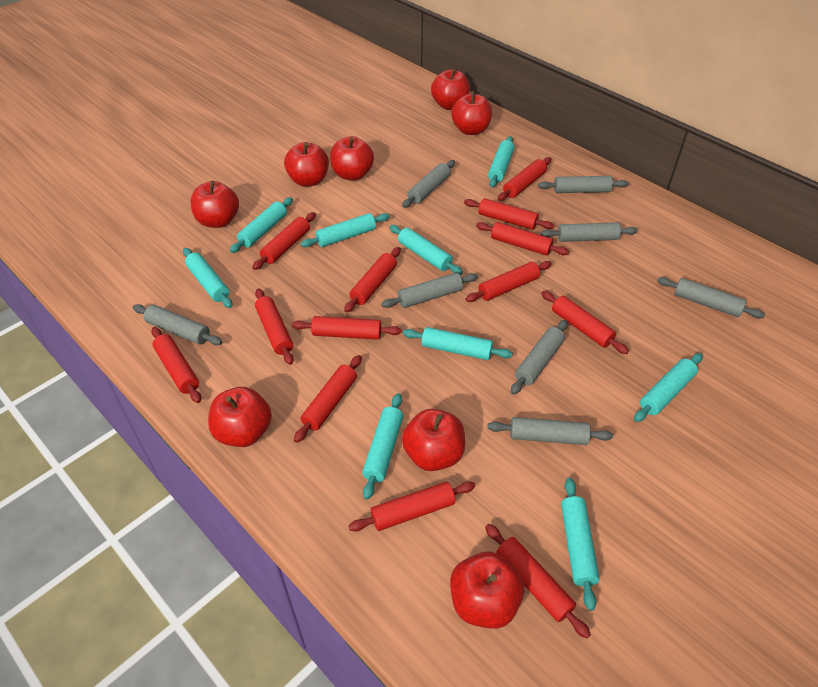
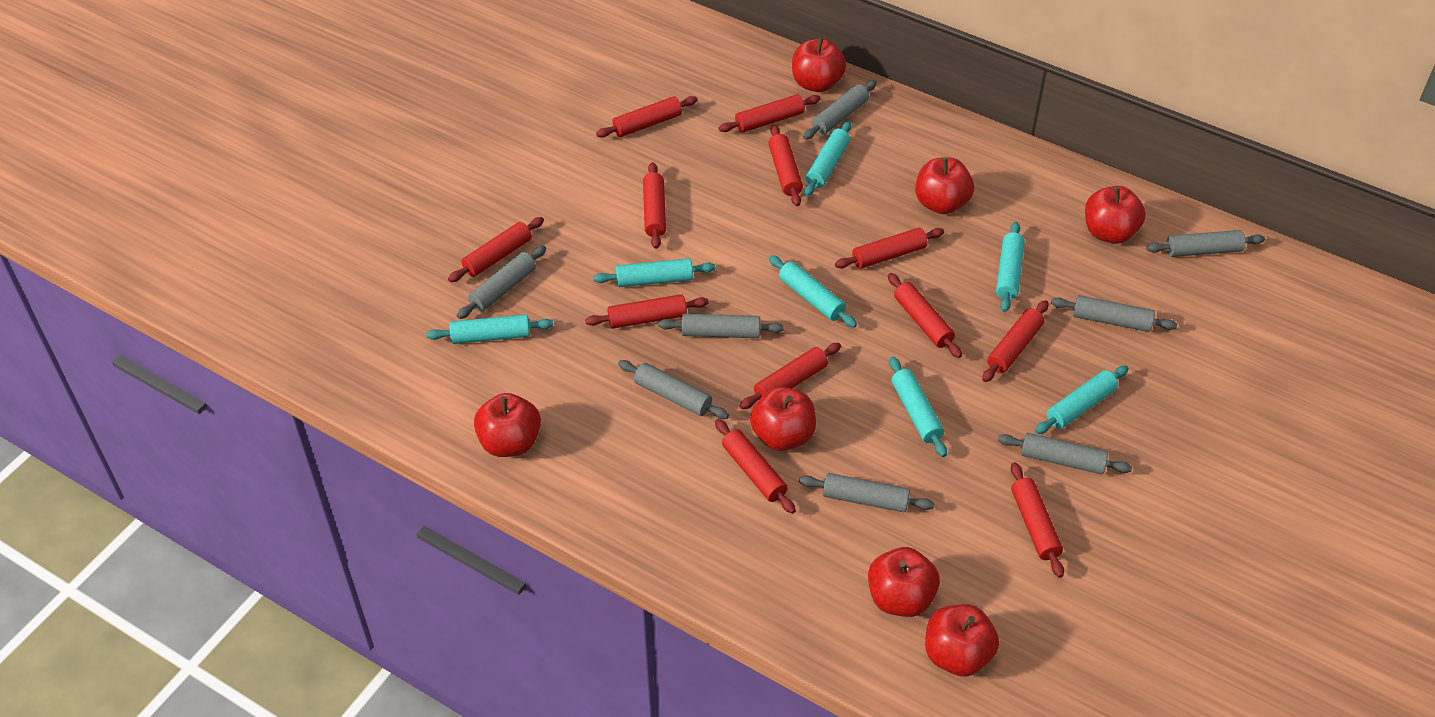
red apple: [190,181,239,228] [208,387,272,447] [284,142,329,187] [330,136,374,181] [402,409,465,471] [431,67,470,110] [450,552,524,629] [451,91,492,135] = 8 -> [474,393,541,457] [750,387,816,451] [792,37,846,92] [868,547,940,617] [915,157,974,214] [925,604,999,677] [1085,186,1146,244] = 7
red rolling pin: [151,327,201,403] [252,212,316,270] [255,288,294,365] [292,316,401,340] [294,355,362,443] [344,247,401,313] [349,481,475,531] [464,198,554,230] [466,261,552,302] [476,222,569,256] [485,524,591,639] [498,157,551,201] [541,291,629,354] = 13 -> [448,217,544,282] [585,294,709,329] [596,96,698,138] [643,162,666,249] [715,419,796,514] [718,94,821,133] [740,343,841,409] [769,125,803,206] [835,228,944,269] [888,273,962,358] [982,300,1049,382] [1011,462,1064,578] = 12
turquoise rolling pin: [183,248,232,308] [230,197,293,253] [300,213,390,247] [362,393,403,500] [389,225,463,275] [403,327,513,360] [488,136,514,188] [561,478,600,611] [634,353,703,422] = 9 -> [426,314,553,344] [593,258,715,287] [769,255,857,328] [804,121,851,196] [889,356,947,457] [996,222,1025,312] [1035,366,1129,434] = 7

